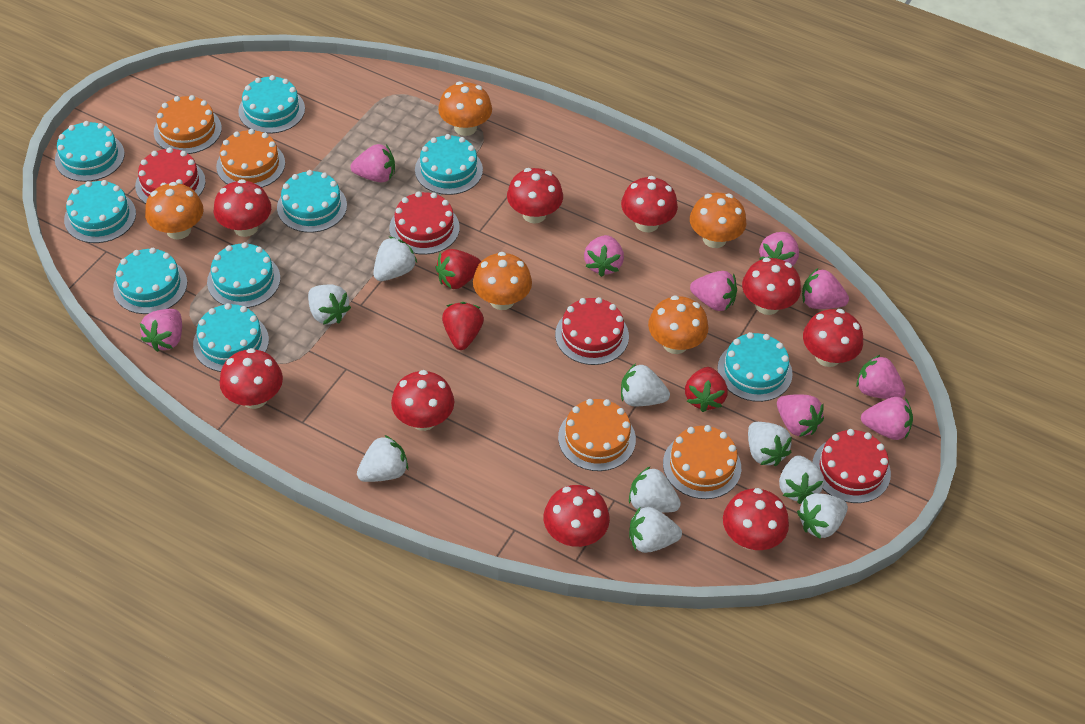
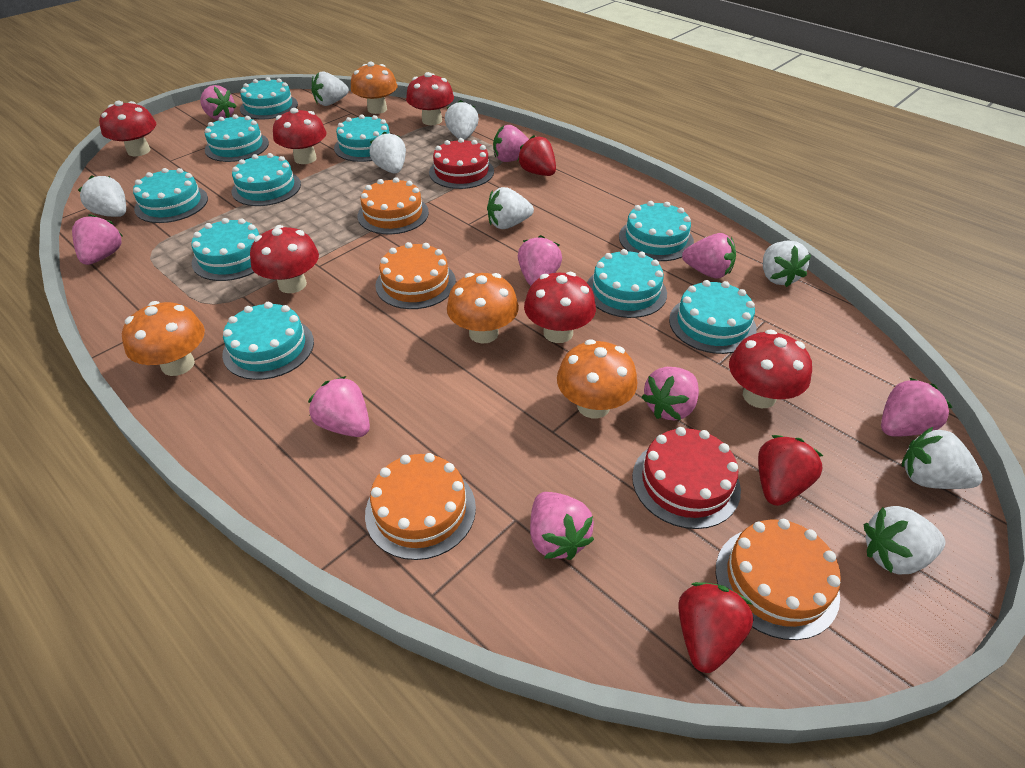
orange mushroom: [145,182,204,239] [438,82,492,136] [473,252,532,310] [648,295,708,354] [690,193,746,248] = 5 -> [122,301,205,376] [351,62,397,114] [447,273,519,343] [557,340,637,418] = 4
red cake: [135,147,206,204] [389,191,460,255] [555,297,629,365] [812,429,891,503] = 4 -> [429,138,494,189] [632,427,741,529] = 2
red mushroom: [214,179,271,237] [220,348,283,409] [391,370,454,431] [507,168,563,224] [543,485,610,547] [621,176,678,232] [723,488,789,550] [742,258,801,315] [803,309,863,367] = 9 -> [99,101,156,156] [250,225,319,293] [273,108,326,164] [406,72,454,125] [524,272,596,343] [729,330,812,408] = 6
turquoise cake: [55,121,125,182] [64,180,136,243] [113,248,187,314] [193,303,269,372] [207,242,280,308] [238,75,305,134] [277,170,347,233] [415,134,483,195] [717,332,793,402] = 9 -> [133,168,208,223] [191,218,259,281] [205,114,269,162] [222,302,314,380] [232,153,301,206] [240,77,298,120] [334,114,390,162] [587,249,667,318] [619,201,694,261] [669,280,757,354] = 10
white strawberry: [308,284,351,325] [357,435,408,482] [373,237,417,281] [621,363,670,406] [629,467,681,513] [629,507,682,553] [748,422,792,466] [779,455,824,504] [797,493,848,539] = 9 -> [78,175,126,217] [311,71,349,106] [370,132,406,174] [445,100,479,140] [487,187,534,229] [763,241,811,287] [863,506,945,574] [902,427,983,489] = 8

